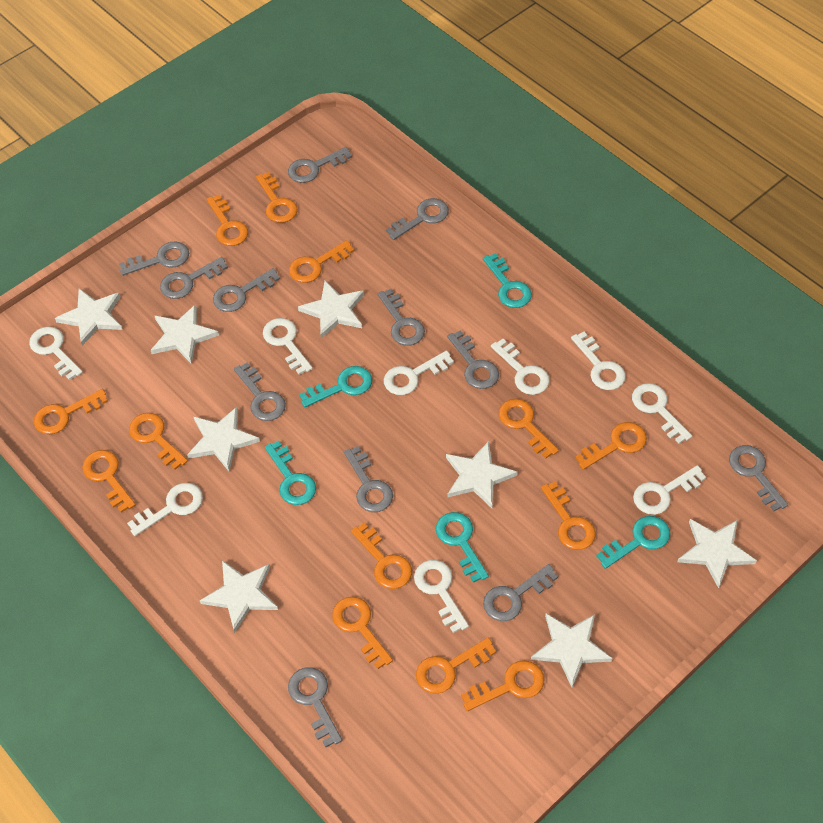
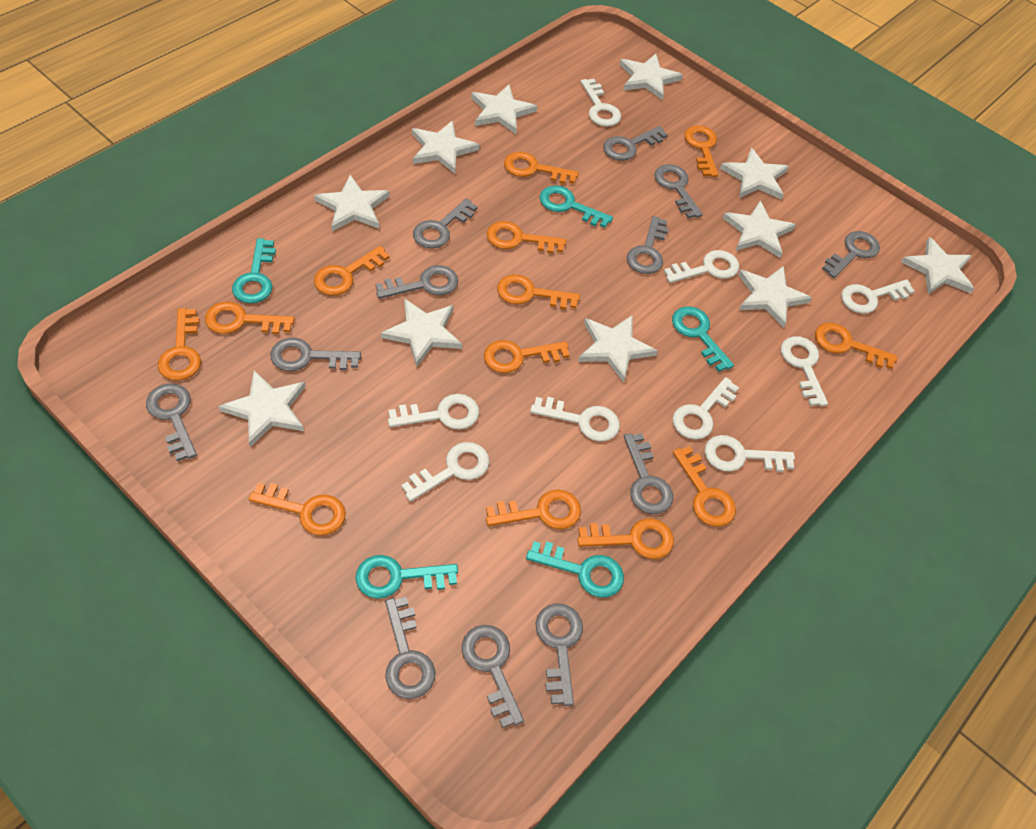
white star: [55,289,123,346] [151,304,219,364] [187,407,260,471] [200,561,278,633] [298,281,364,338] [446,441,518,508] [531,613,613,687] [678,519,757,588] = 8 -> [219,370,305,447] [314,175,389,231] [381,298,462,367] [412,121,480,174] [471,84,537,134] [578,315,658,382] [619,54,683,100] [720,148,789,200] [723,201,796,258] [738,266,812,328] [901,237,974,294] = 11

